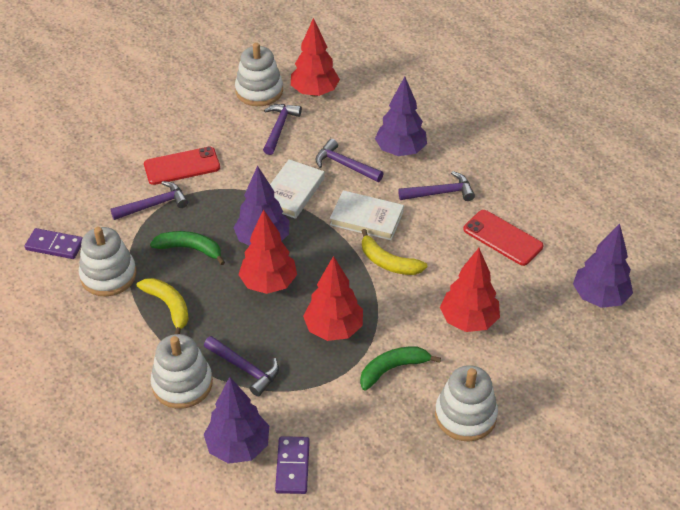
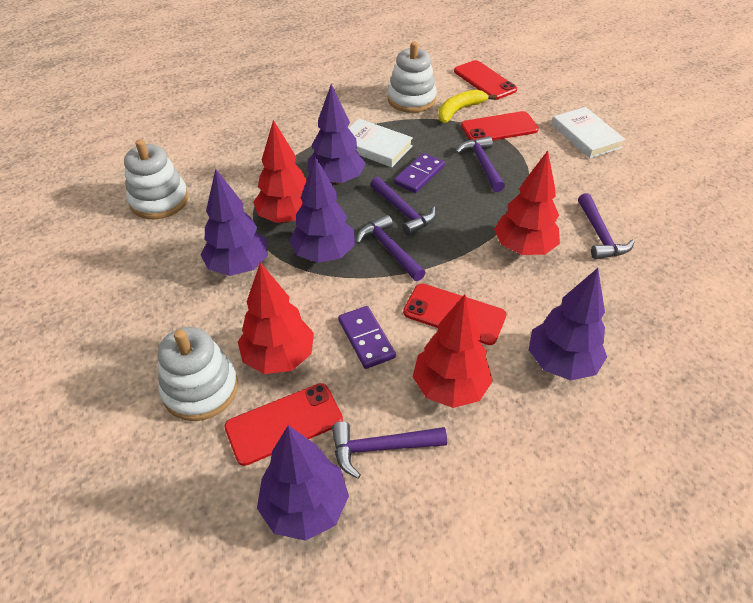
green banana: [150,231,225,265] [360,347,441,390] = 2 -> none = 0
purple tree: [204,377,269,464] [233,165,290,246] [375,77,427,156] [573,224,633,308] = 4 -> [200,169,268,276] [257,425,349,541] [289,156,355,263] [308,84,366,185] [529,268,607,381] = 5
red phone: [144,147,220,185] [463,210,543,266] = 2 -> [224,383,343,466] [403,283,506,345] [454,60,517,100] [461,111,539,141] = 4
white stacking toy: [79,227,137,296] [150,334,213,409] [235,43,283,106] [435,365,498,442] = 4 -> [124,139,188,219] [158,327,238,421] [388,42,437,113] = 3
yellow banana: [137,278,189,334] [362,229,427,275] = 2 -> [438,90,497,123] = 1

